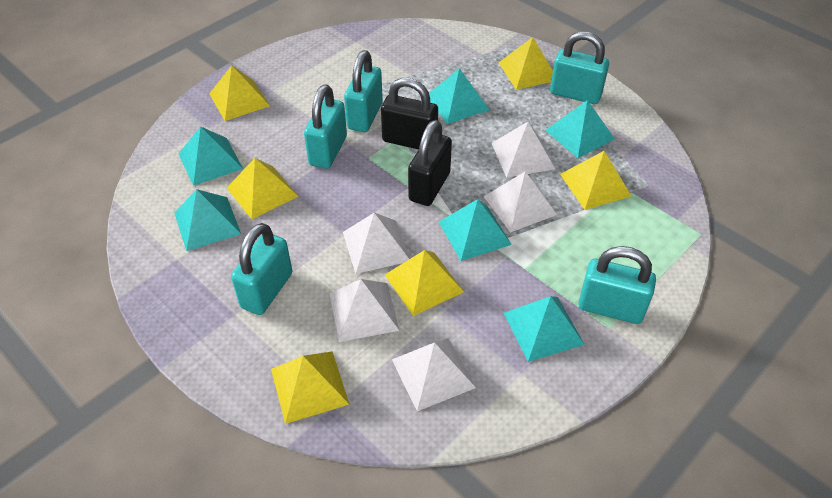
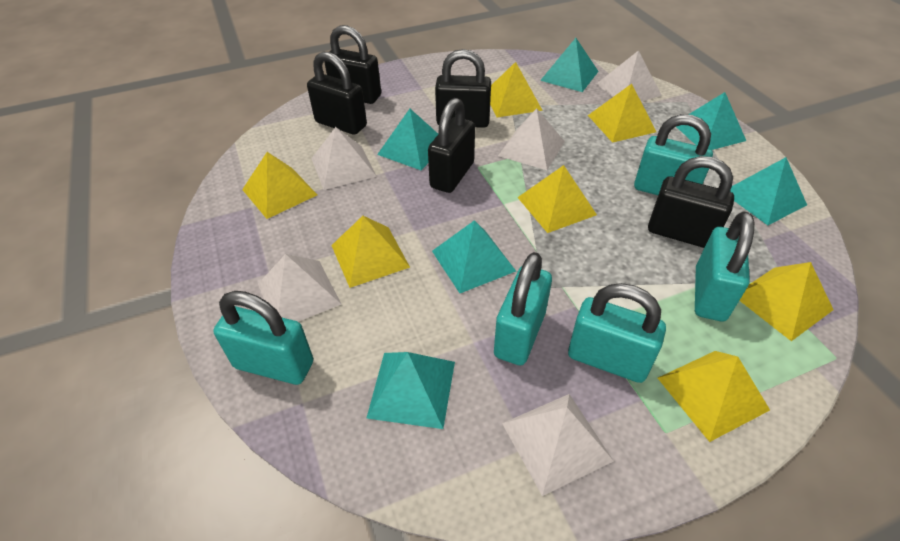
black padlock: [381,78,438,149] [408,120,452,206] = 2 -> [307,52,367,135] [324,25,381,104] [428,98,475,193] [435,49,491,128] [648,156,734,248] = 5
yellow pyramid: [209,65,270,121] [227,158,299,220] [271,351,349,424] [385,250,464,316] [498,37,553,90] [560,151,631,210] = 6 -> [242,152,317,219] [331,216,410,288] [490,62,543,117] [517,165,597,233] [588,84,656,143] [658,351,770,442] [739,262,833,341] = 7

